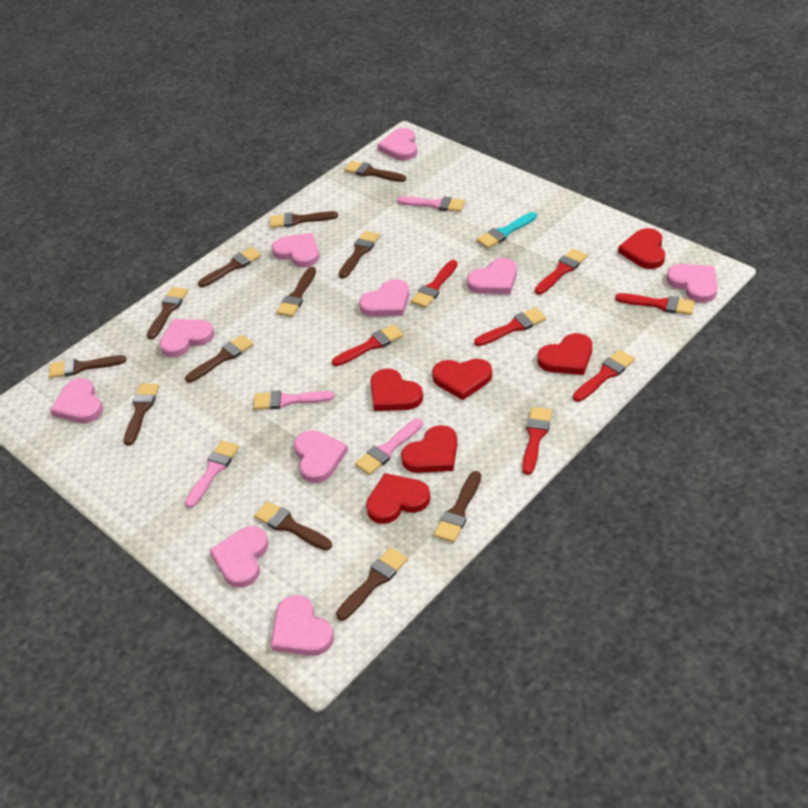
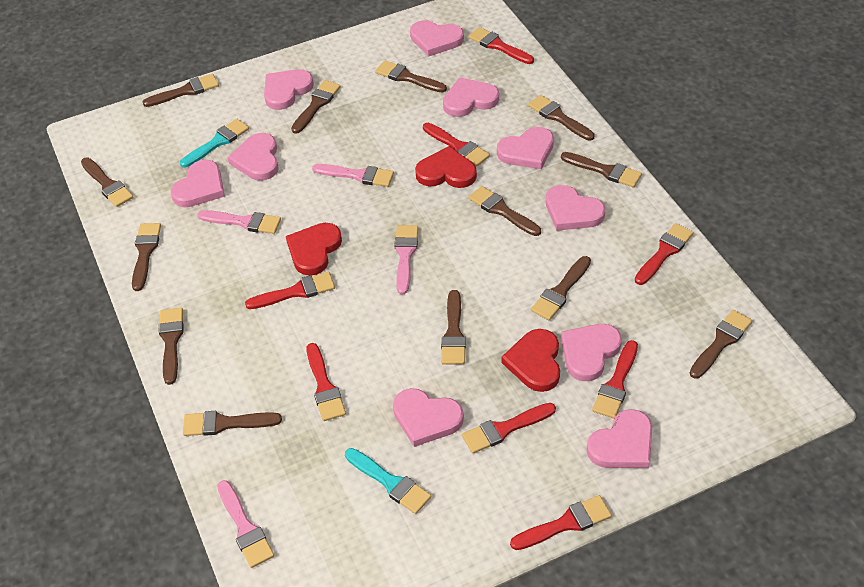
brown brush: [49,355,126,378] [124,384,159,446] [147,287,188,339] [185,335,254,383] [198,247,261,287] [254,501,332,550] [270,211,338,228] [276,267,316,317] [336,547,408,621] [339,231,380,278] [344,161,406,182] [434,471,481,543] = 12 -> [81,158,133,207] [132,223,161,291] [143,74,219,107] [159,308,184,385] [183,411,282,436] [291,80,341,134] [375,60,447,92] [441,290,466,364] [469,186,541,236] [528,95,595,141] [531,256,591,320] [561,152,642,187] [690,310,753,378] = 13
red brush: [332,324,404,366] [411,260,458,308] [474,307,546,346] [522,407,552,475] [535,249,587,295] [573,350,635,402] [615,293,695,315] = 7 -> [245,272,335,309] [306,343,346,421] [423,123,490,166] [462,403,556,453] [468,27,534,64] [510,495,612,550] [592,340,638,419] [635,223,694,285] = 8
red heart: [366,473,431,524] [370,369,423,411] [401,425,457,473] [432,359,492,400] [538,333,592,375] [618,228,665,269] = 6 -> [286,223,342,275] [415,146,477,188] [501,329,560,392] = 3
turquoise brush: [477,212,537,249] = 1 -> [180,119,249,168] [345,448,432,514] = 2

